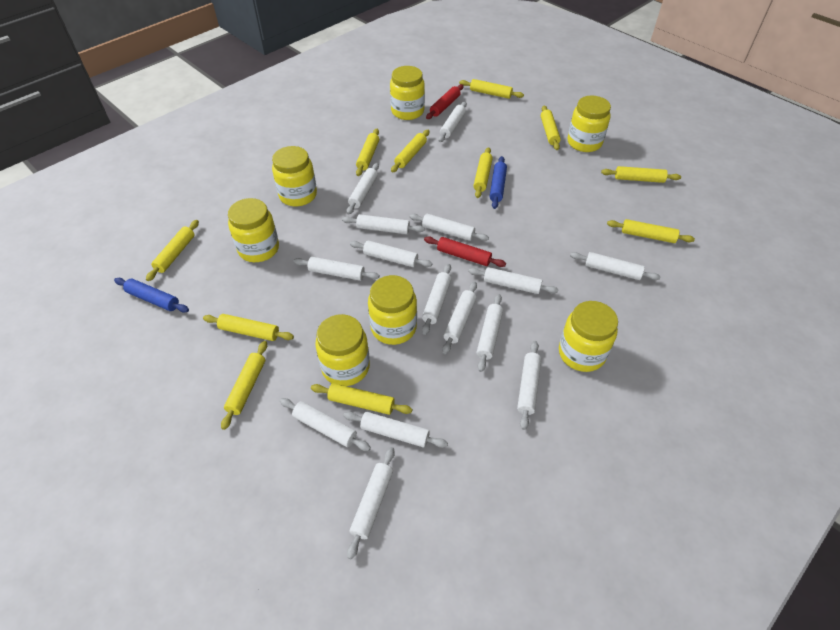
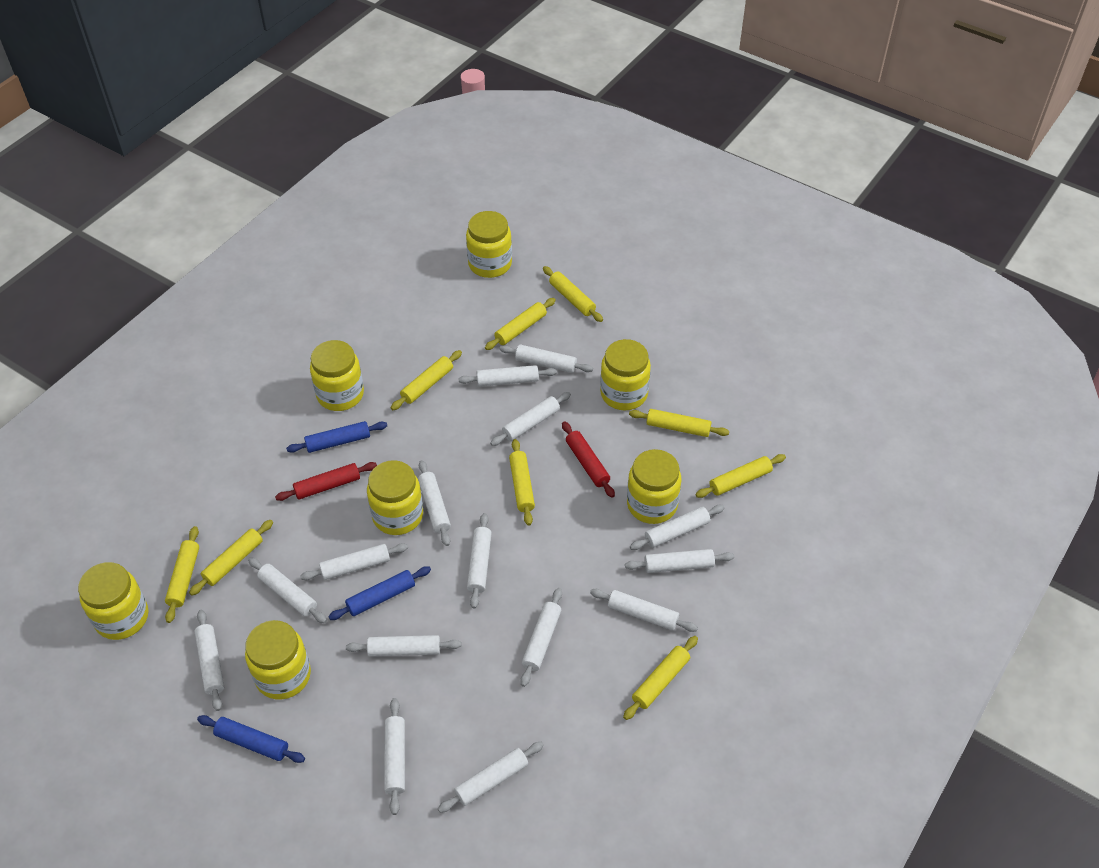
blue rolling pin: [114,278,189,313] [490,156,507,209] = 2 -> [197,715,305,763] [286,421,387,453] [328,566,431,620] = 3
yellow rolling pin: [146,220,199,281] [203,314,294,341] [221,341,267,430] [311,383,412,415] [356,129,379,176] [391,130,429,173] [459,79,524,99] [473,147,493,198] [541,106,561,150] [601,166,681,183] [607,219,695,243] = 11 -> [165,526,199,623] [189,520,273,596] [391,350,462,410] [485,298,556,350] [509,439,535,526] [543,266,603,322] [623,636,698,720] [629,409,729,437] [695,454,786,498] = 9

